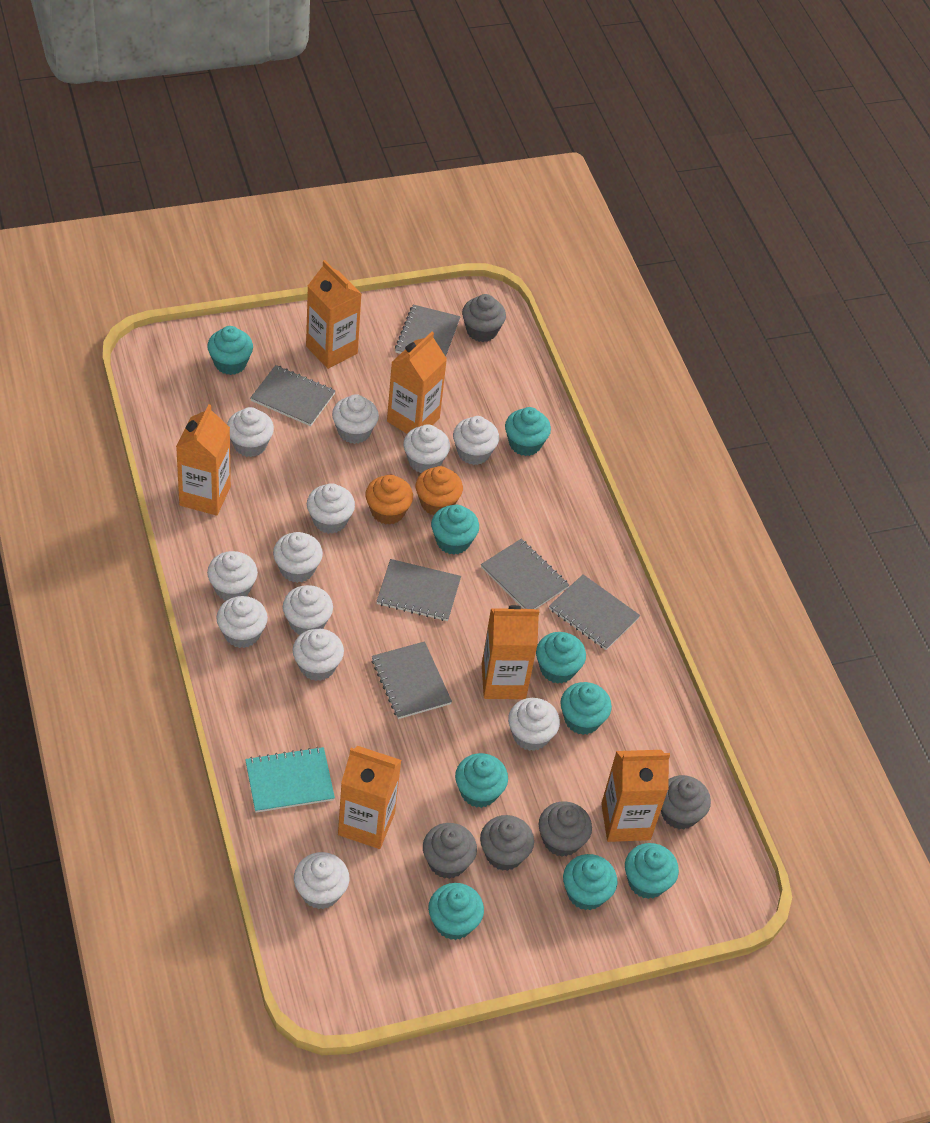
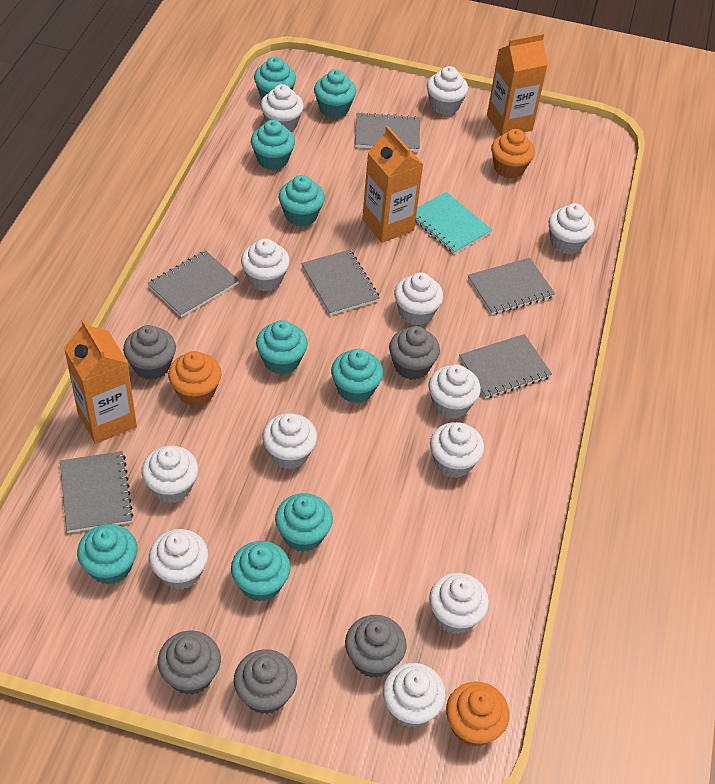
orange carton: [176,404,231,516] [306,260,362,369] [338,746,401,849] [387,332,447,434] [482,605,539,699] [601,750,670,842] = 6 -> [64,319,137,444] [362,126,423,243] [487,33,548,136] = 3
orange cupcake: [366,475,413,525] [416,466,463,515] = 2 -> [168,351,222,406] [446,681,510,747] [491,129,535,179] = 3

